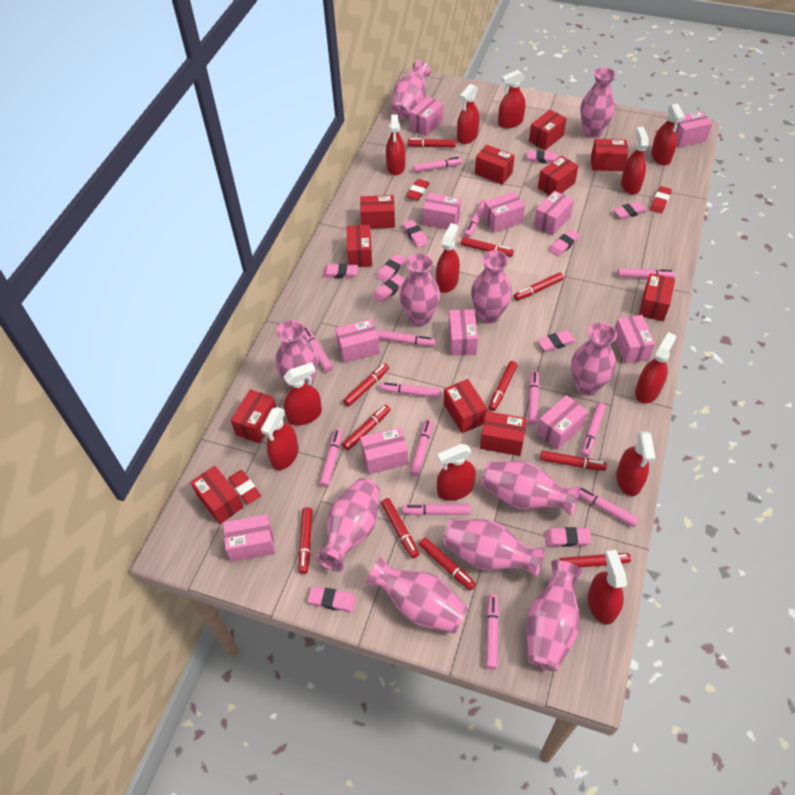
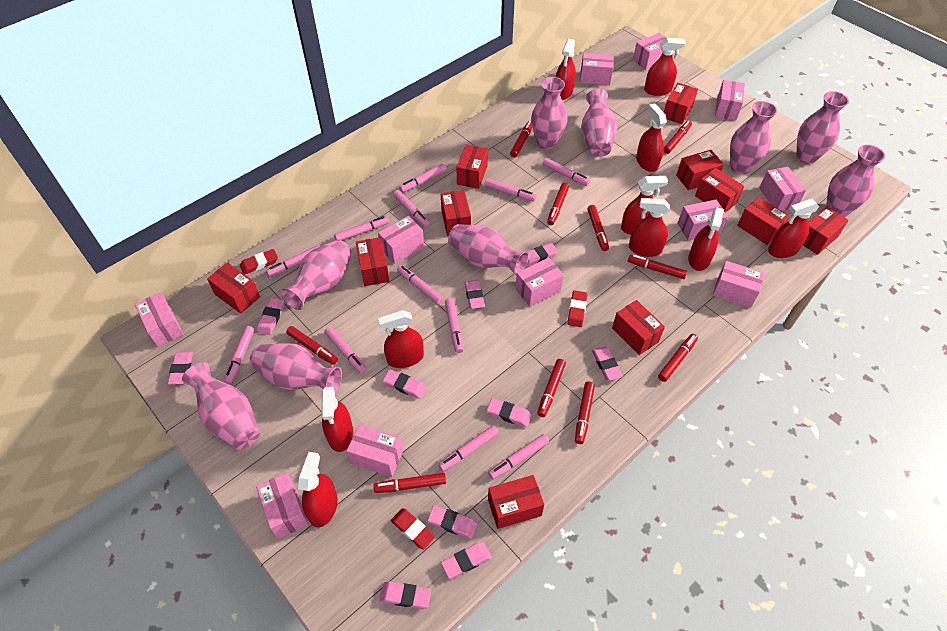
pink marker: [303,327,333,372] [319,429,342,487] [377,330,436,346] [380,382,441,398] [403,504,471,515] [410,419,433,476] [413,157,462,172] [464,199,487,238] [486,594,499,669] [528,371,539,425] [577,486,639,527] [581,403,606,457] [617,268,675,278] = 13 -> [224,326,254,384] [266,245,320,277] [324,326,367,374] [334,216,389,241] [393,190,430,227] [397,265,443,304] [399,164,447,193] [438,425,499,472] [445,298,463,353] [484,178,536,202] [488,434,549,480] [542,158,590,186] = 12
pink vase: [275,320,318,388] [315,478,380,572] [366,556,468,634] [392,61,431,119] [399,253,440,326] [443,519,545,578] [471,250,512,324] [481,461,580,516] [526,560,582,671] [571,322,617,396] [580,67,616,138] = 11 -> [182,362,260,450] [250,343,342,392] [281,240,352,310] [448,224,529,276] [531,77,568,149] [581,89,617,157] [730,101,777,174] [796,91,849,164] [826,145,885,217] = 9
red marker: [298,507,313,574] [342,405,391,450] [343,363,389,407] [381,498,419,559] [408,138,456,148] [419,537,476,591] [461,237,514,257] [488,361,518,411] [514,272,564,301] [540,451,607,471] [559,553,631,567] = 11 -> [286,326,338,365] [373,473,446,493] [510,121,532,158] [537,359,566,417] [547,183,569,225] [575,381,595,444] [587,205,609,251] [628,255,687,279] [658,334,698,382] [664,120,692,154] = 10
red spray bottle: [261,407,299,470] [283,362,322,426] [386,114,405,175] [436,223,460,293] [437,444,476,501] [457,84,480,144] [498,70,526,128] [588,550,627,625] [616,432,655,496] [621,127,649,195] [635,332,676,403] [651,104,685,165] = 12 -> [298,452,338,527] [321,387,353,452] [378,310,424,368] [556,39,576,100] [621,176,668,235] [629,198,670,257] [636,103,667,172] [644,38,686,96] [688,207,724,271] [768,199,819,258] = 10

